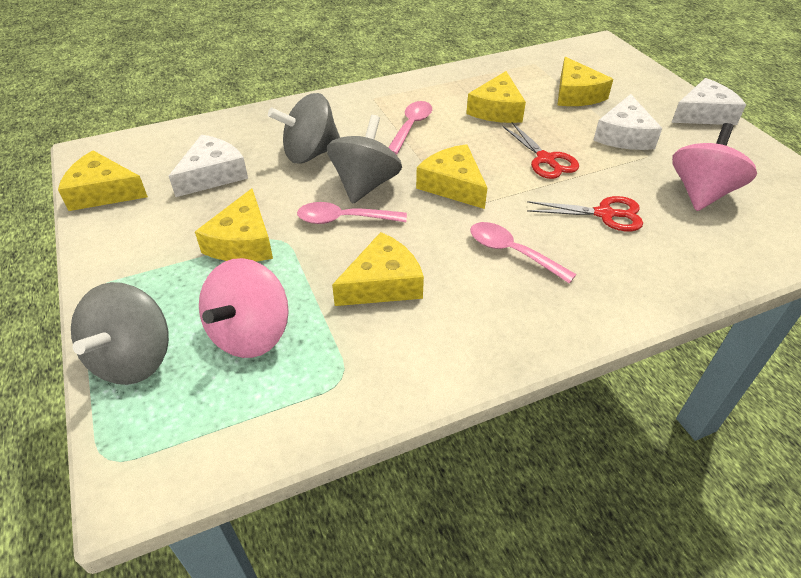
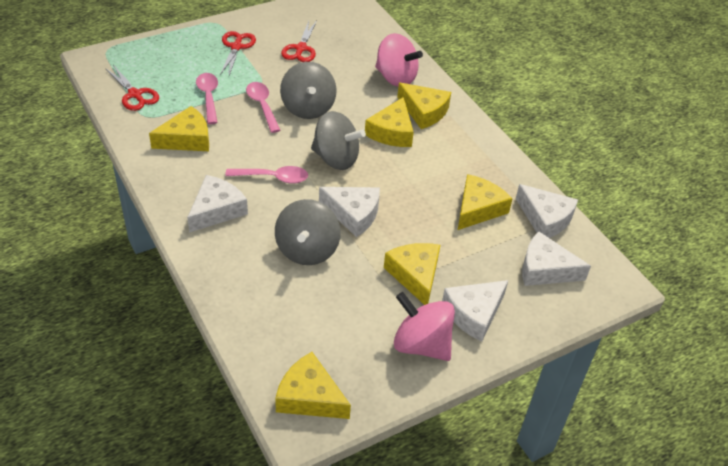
red scissors: [502,122,579,179] [527,196,643,231] = 2 -> [105,65,159,111] [220,31,256,75] [281,21,317,62] = 3
white cheese: [169,135,248,197] [593,94,662,150] [671,78,746,125] = 3 -> [187,175,248,233] [319,187,380,237] [442,280,508,341] [516,184,578,238] [522,232,591,286] = 5

